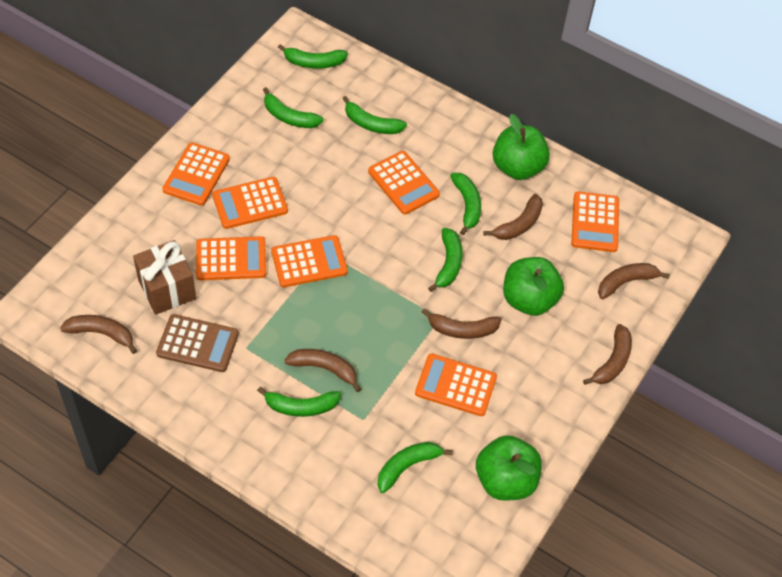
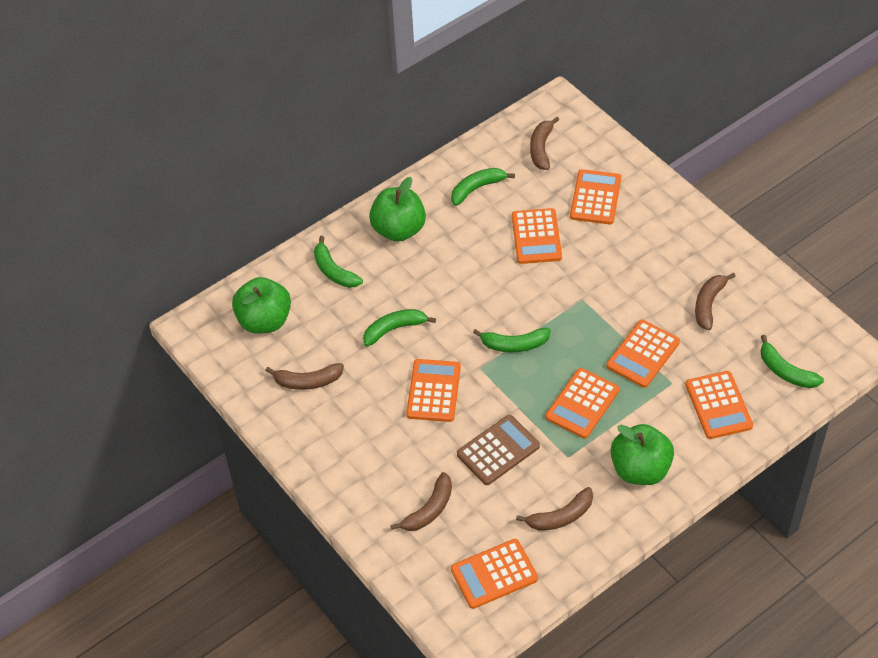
brown banana: [60,315,137,354] [284,349,361,392] [422,308,502,339] [483,194,543,240] [583,324,632,385] [598,263,670,299] = 6 -> [265,363,344,390] [391,472,452,531] [516,487,593,531] [530,117,559,170] [695,273,736,330] = 5
brown gift: [133,240,196,315] = 1 -> none = 0
green banana: [257,387,341,417] [263,87,324,128] [278,44,348,69] [343,96,407,134] [378,442,453,493] [428,228,463,292] [450,173,481,235] = 7 -> [314,236,363,288] [363,309,436,347] [451,168,515,206] [473,328,551,352] [761,335,824,388] = 5

